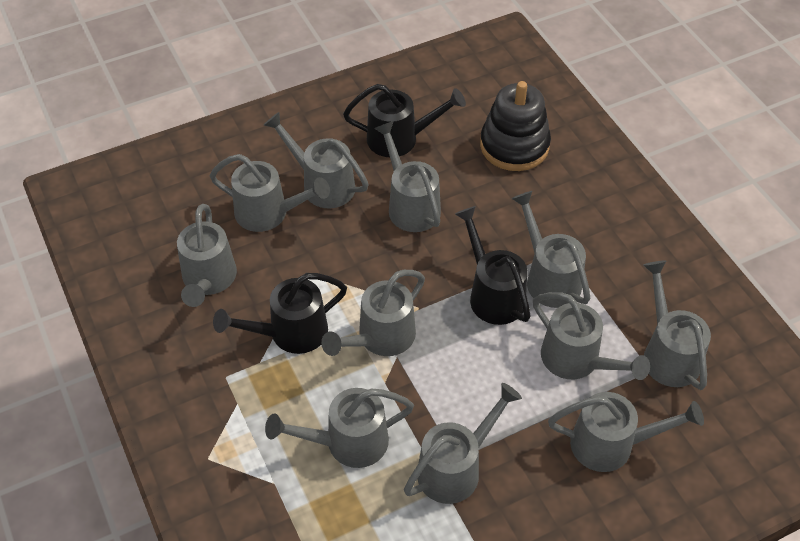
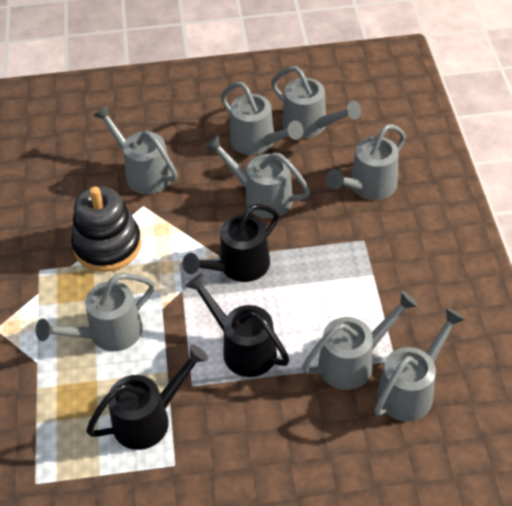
grey watering can: [177,204,237,307] [210,154,330,232] [264,112,369,208] [265,388,414,468] [321,270,425,356] [374,121,441,232] [404,383,522,504] [512,191,590,308] [533,292,650,380] [548,392,704,472] [643,261,711,390] = 11 -> [36,273,155,351] [93,105,177,194] [205,135,310,218] [221,82,304,155] [271,66,361,138] [302,291,418,390] [326,124,406,200] [374,308,466,421] = 8

